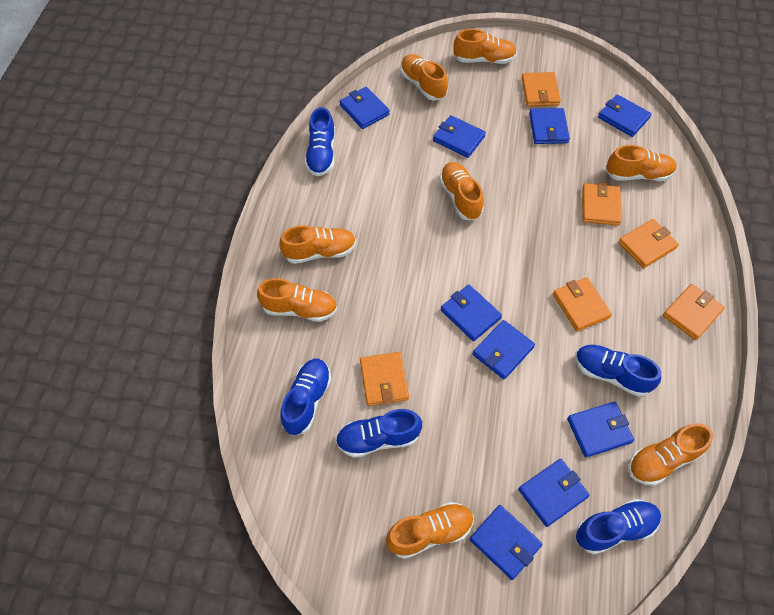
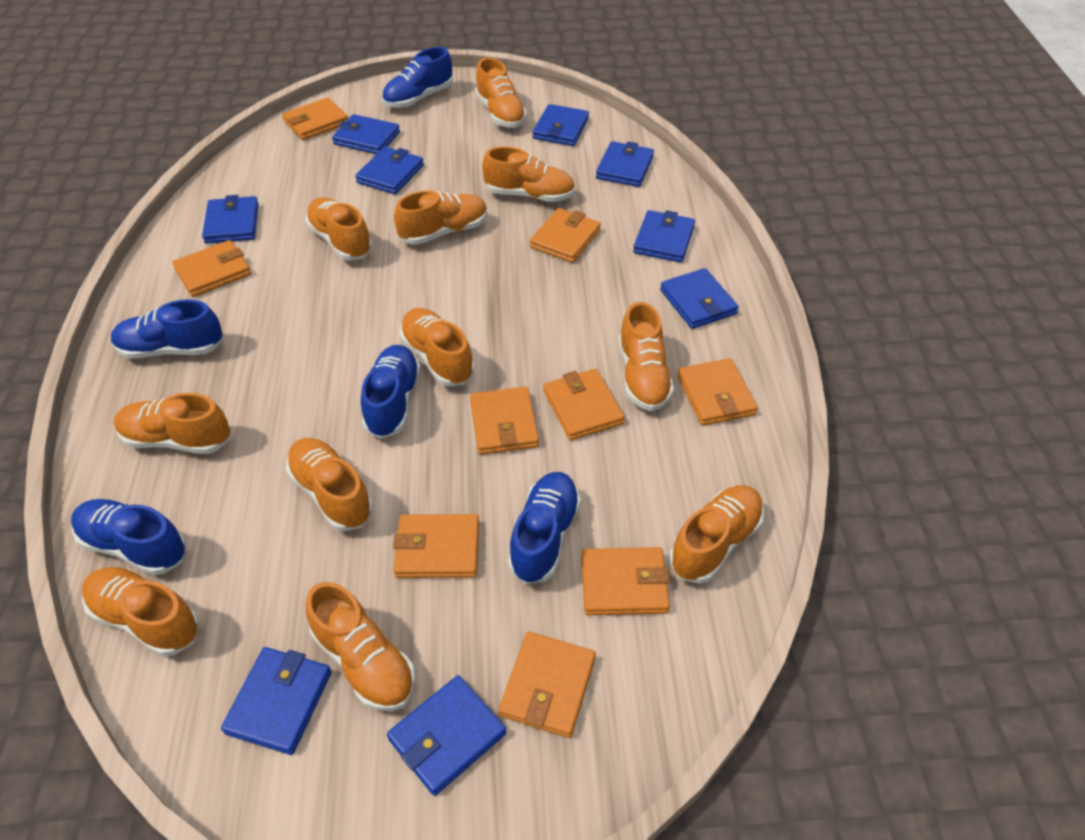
orange shoe: [257,278,337,322] [279,225,356,264] [386,502,474,559] [400,54,448,101] [439,162,484,221] [453,29,517,64] [606,145,677,181] [628,423,713,486] = 8 -> [82,567,200,656] [114,393,230,454] [286,438,373,531] [305,197,373,261] [306,582,416,711] [394,191,488,245] [399,308,475,386] [475,58,527,128] [482,146,575,202] [618,302,674,411] [670,485,764,584] = 11
orange wallet: [360,352,409,406] [521,72,561,106] [553,277,612,332] [582,182,622,226] [618,219,679,268] [663,284,725,340] = 6 -> [172,240,251,297] [282,97,348,140] [393,514,479,578] [470,387,539,455] [499,631,596,738] [530,208,601,263] [544,369,625,440] [581,547,670,615] [677,358,758,426] = 9

